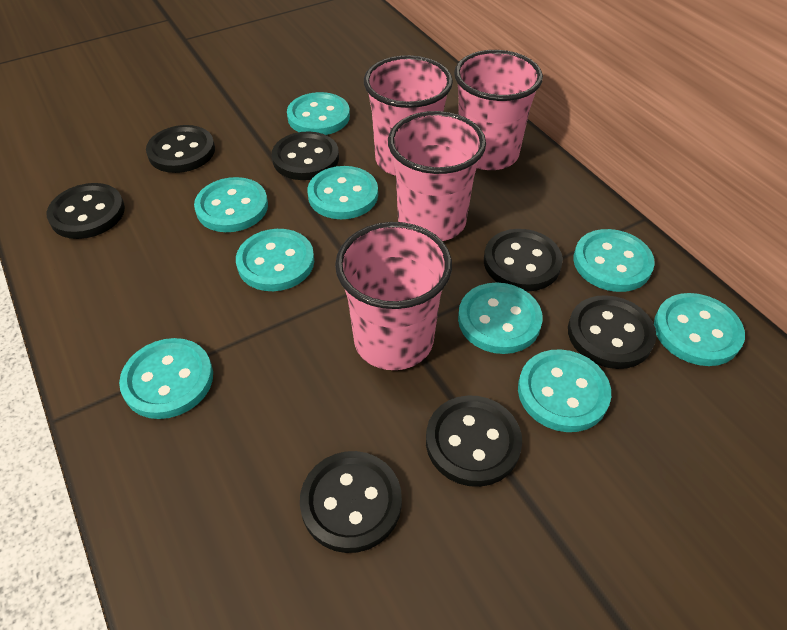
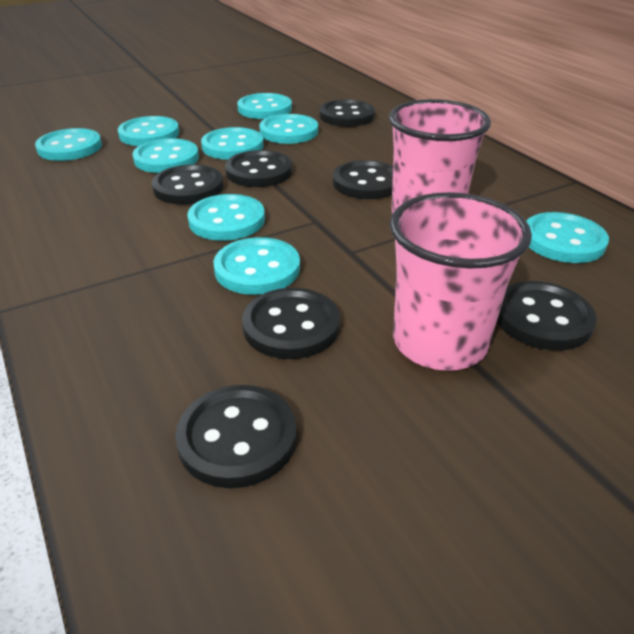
pink cup: [335,222,452,370] [364,55,453,176] [388,111,486,241] [454,50,543,170] = 4 -> [389,99,491,214] [390,192,532,371] = 2

